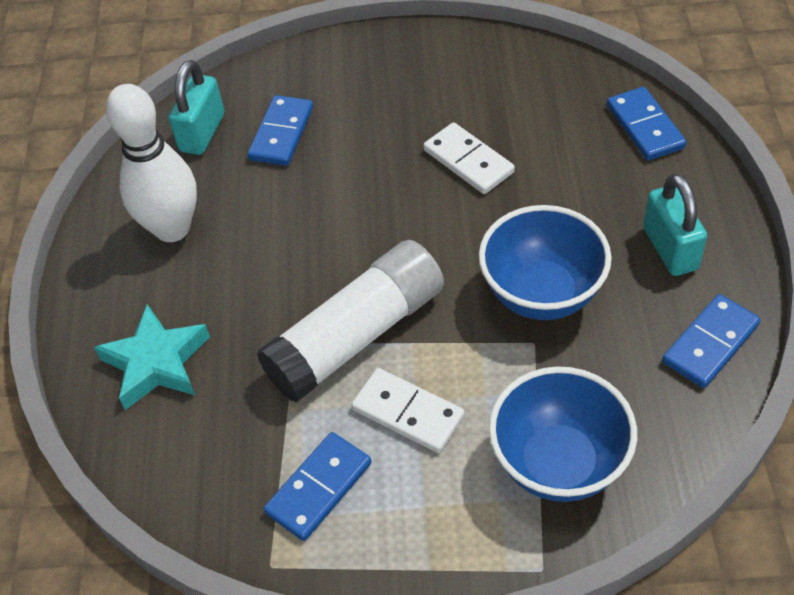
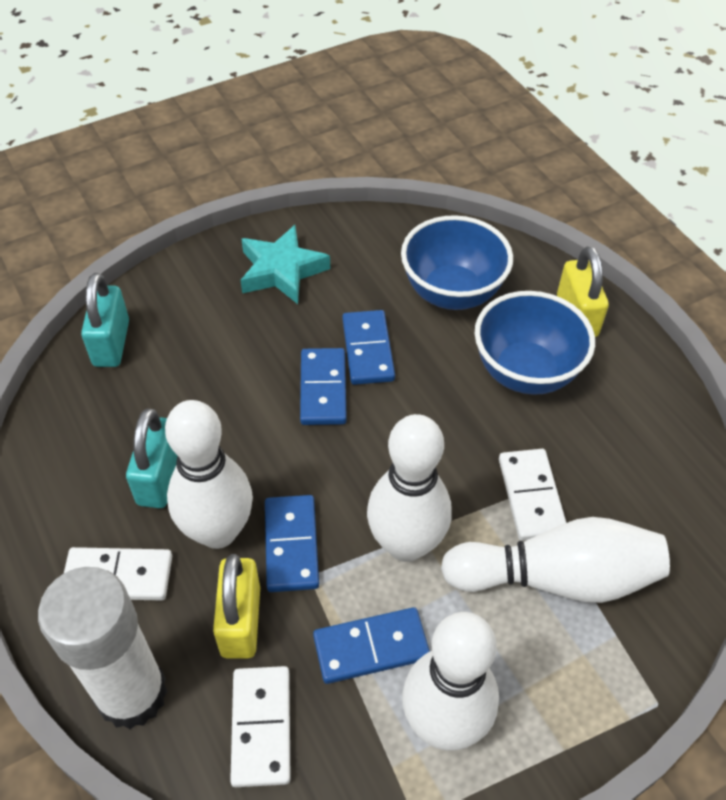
white bowling pin: [106,84,197,242] = 1 -> [165,400,253,549] [367,414,452,562] [402,612,499,750] [441,517,670,603] = 4
white domino: [351,368,465,453] [424,122,515,194] = 2 -> [64,547,172,601] [230,666,291,787] [499,449,566,541] = 3
yellow padlock: none = 0 -> [213,554,260,658] [557,246,609,337] = 2

